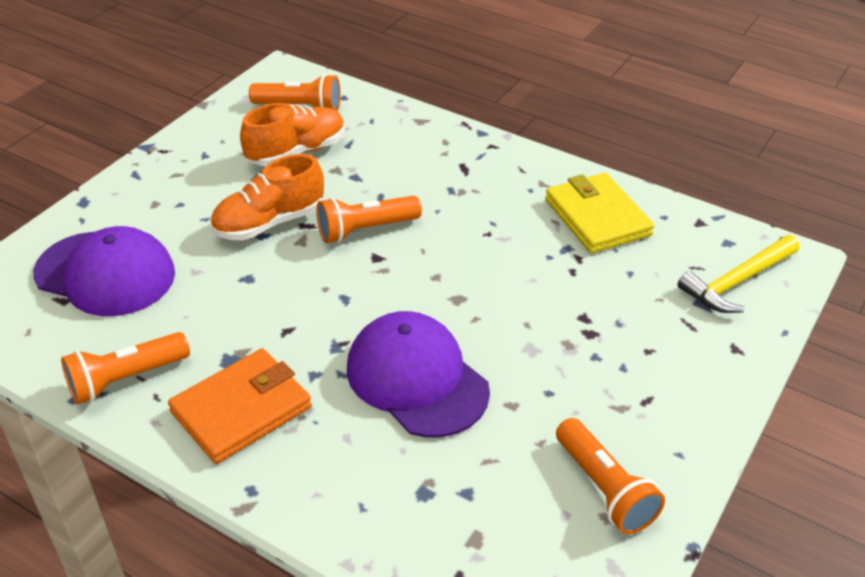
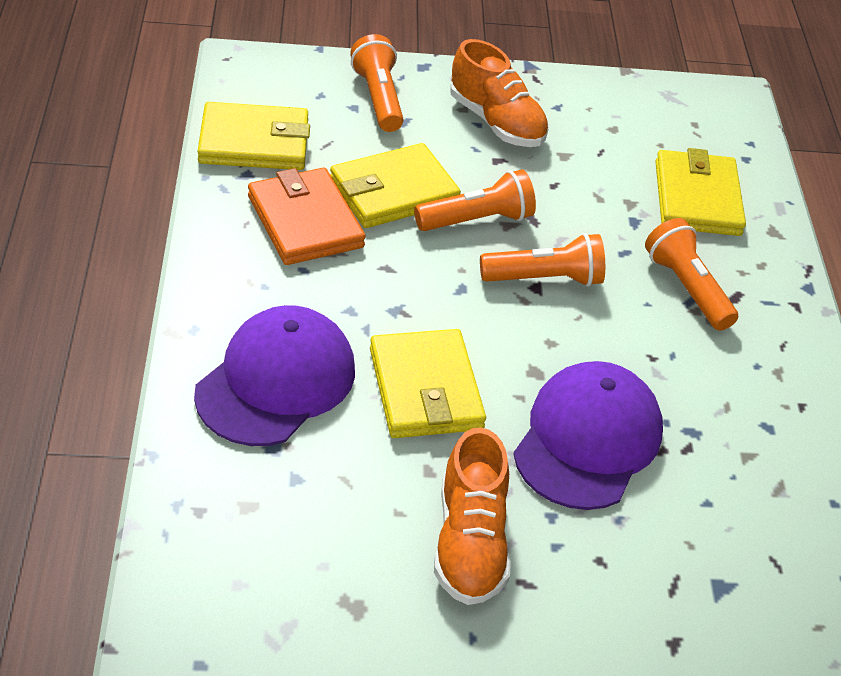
yellow hammer: [678,235,799,313] = 1 -> none = 0
yellow wallet: [545,173,654,253] = 1 -> [197,102,310,170] [330,143,461,228] [370,329,486,438] [655,148,746,236] = 4

